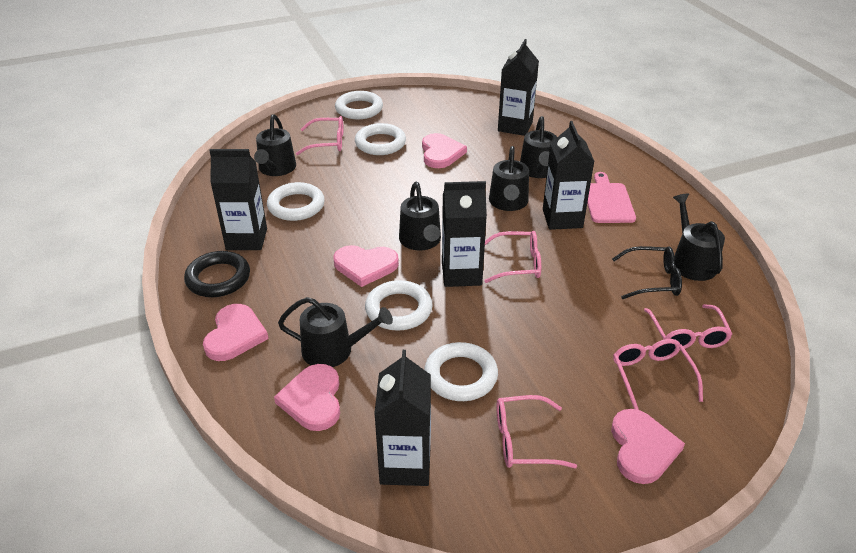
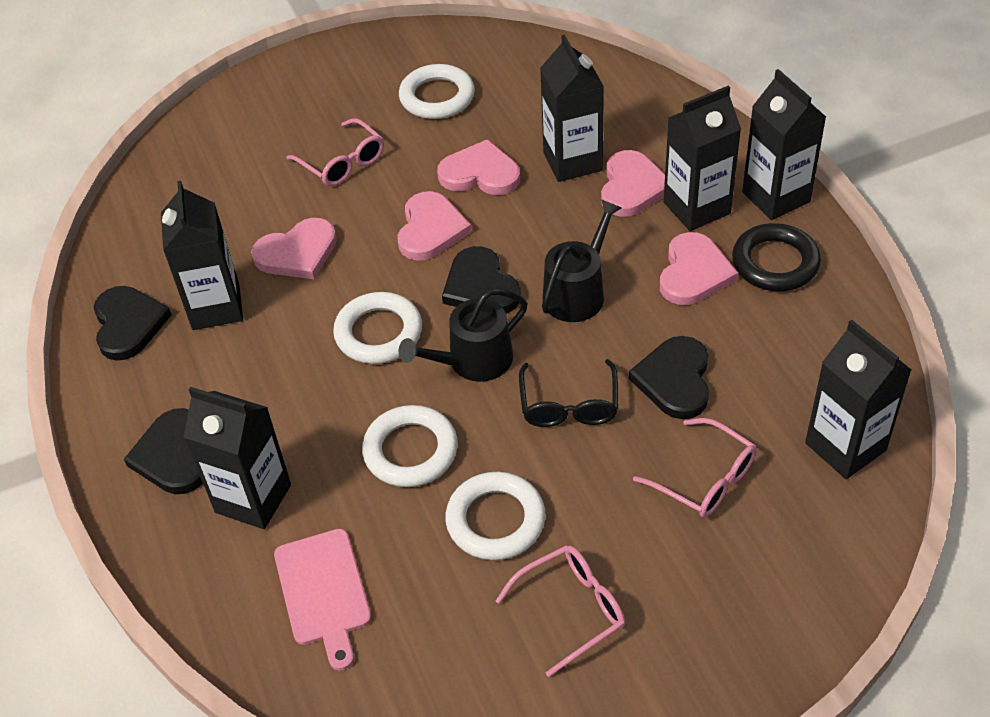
black carton: [209,149,267,250] [374,350,431,486] [442,181,487,287] [498,39,539,136] [543,121,594,230] = 5 -> [161,181,243,330] [184,387,291,529] [540,34,604,182] [663,86,741,231] [742,69,826,220] [805,320,911,479] = 6
black heart: none = 0 -> [94,286,171,361] [124,408,203,494] [442,246,521,314] [629,336,709,419] = 4
black watering can: [254,114,296,176] [278,297,393,367] [399,182,441,251] [489,146,529,211] [520,116,557,178] [673,194,725,281] = 6 -> [399,289,527,382] [542,200,622,322] = 2
pink glasses: [296,116,343,155] [484,231,541,283] [496,395,577,468] [613,339,703,410] [644,304,732,349] = 5 -> [286,118,384,186] [496,545,625,677] [633,418,757,518] = 3
white ring: [267,182,325,221] [335,91,383,119] [355,123,406,155] [365,280,433,331] [424,342,498,401] = 5 -> [333,292,422,364] [362,405,458,487] [399,64,475,119] [445,472,546,560] = 4

